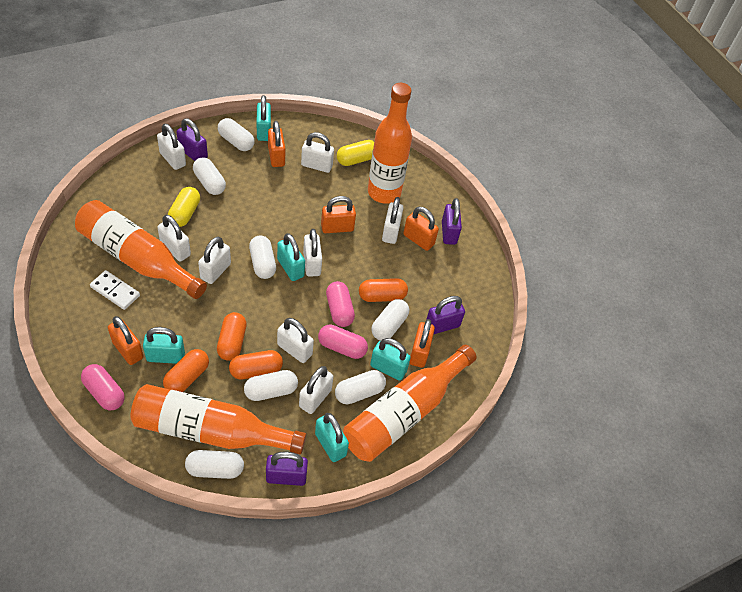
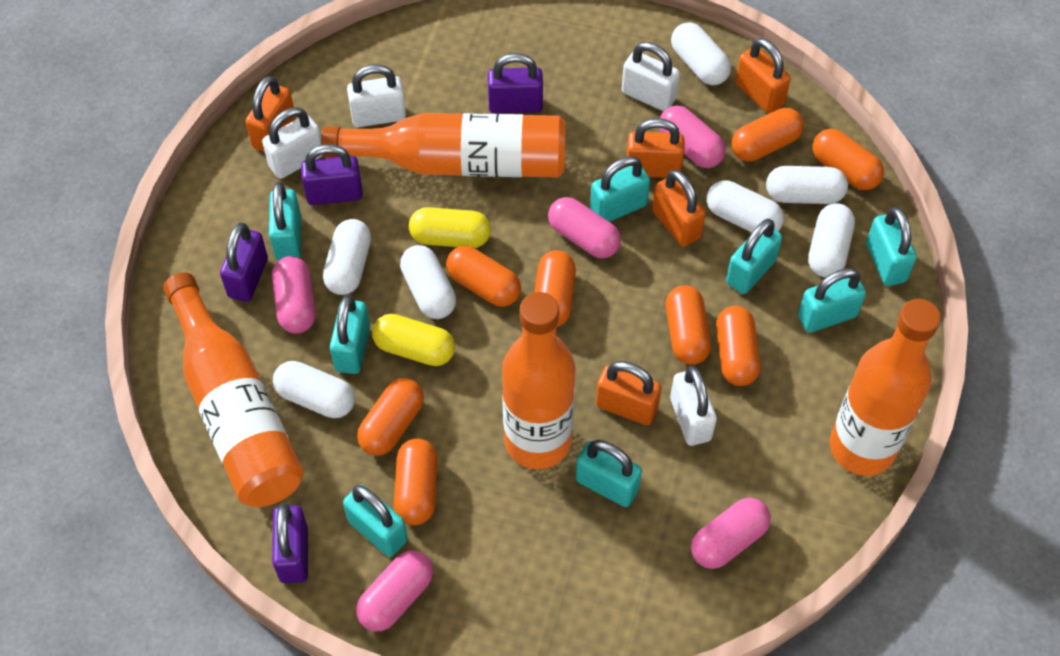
orange capsule: [163,349,209,392] [217,312,247,361] [229,350,283,380] [359,278,408,302] = 4 -> [357,378,424,456] [394,439,438,525] [446,246,521,307] [535,250,576,328] [666,285,711,365] [716,306,761,386] [731,108,804,162] [812,129,884,190] = 8
pink capsule: [81,364,125,410] [318,324,368,359] [326,281,355,327] = 3 -> [272,256,316,334] [356,550,433,631] [548,197,621,259] [659,105,725,168] [691,498,771,569] = 5
turquoise padlock: [143,327,185,364] [257,95,271,141] [277,233,305,281] [315,413,349,462] [370,338,411,381] = 5 -> [269,182,301,260] [330,295,370,374] [343,485,408,557] [576,440,642,507] [590,156,650,222] [726,219,782,294] [798,268,866,333] [866,207,917,286] = 8
white domino: [90,270,140,310] = 1 -> none = 0
white padlock: [157,124,186,170] [157,215,191,262] [198,237,231,284] [277,318,314,363] [299,366,333,414] [301,132,334,173] [303,229,322,277] [382,197,403,244] = 8 -> [262,108,323,179] [347,64,406,127] [622,42,680,111] [670,366,717,446] = 4

